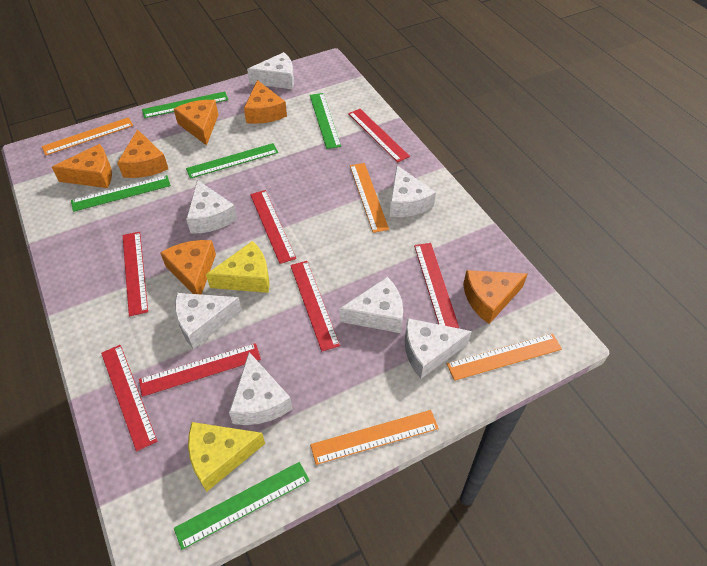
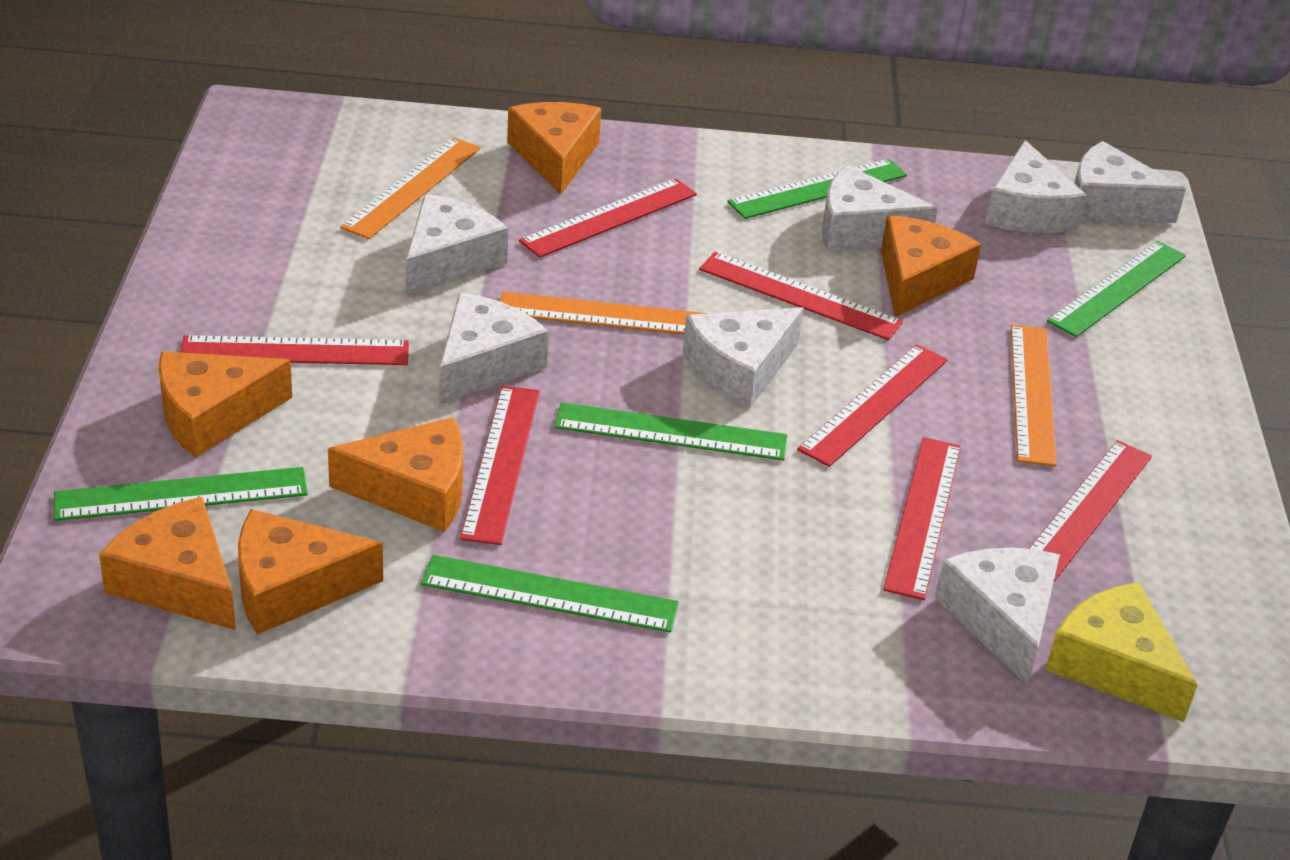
orange ruler: [42,117,133,155] [310,410,439,465] [350,163,389,233] [447,333,562,381] = 4 -> [340,137,481,239] [500,292,708,334] [1011,324,1057,467] = 3
yellow cheese: [188,422,265,492] [206,241,270,293] = 2 -> [1045,582,1198,722] = 1

